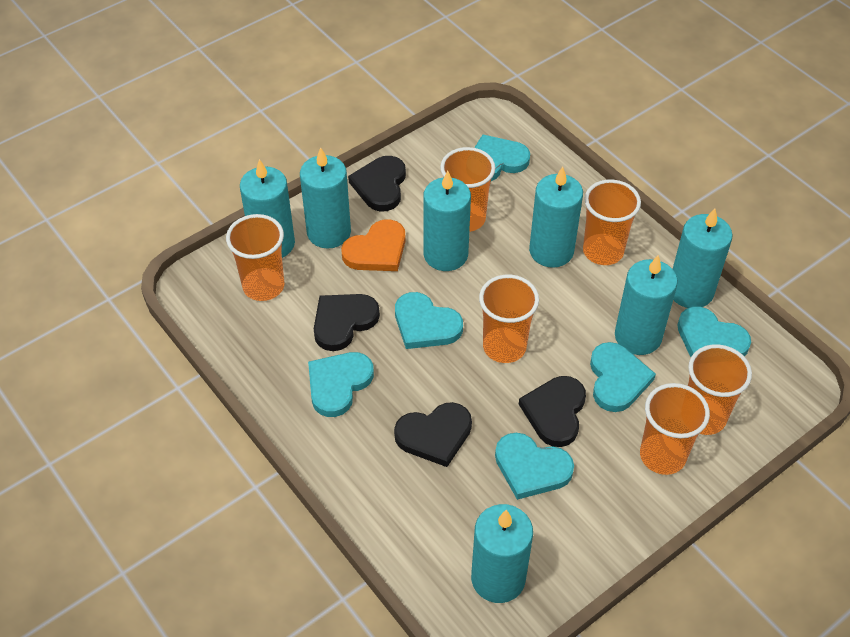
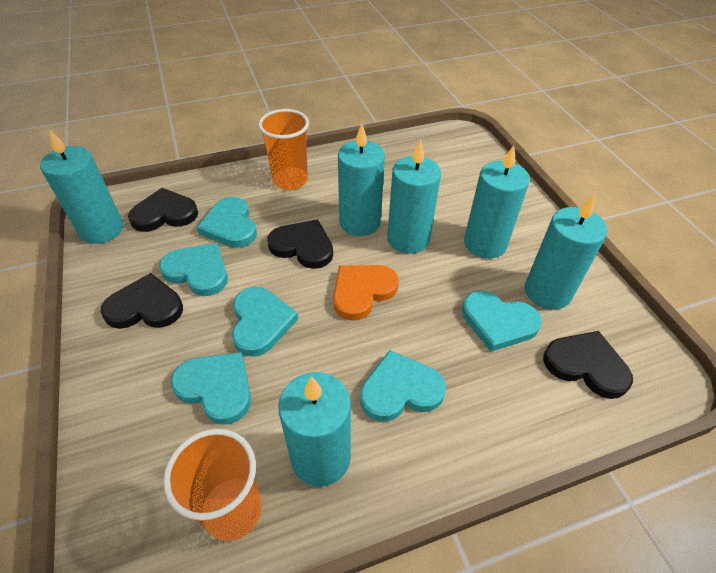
orange cup: [226,214,284,301] [440,147,495,232] [479,275,539,363] [583,179,641,265] [640,383,710,475] [688,344,752,435] = 6 -> [163,429,262,541] [258,109,309,190] = 2
turquoise candle: [240,159,295,258] [300,147,351,248] [423,170,471,271] [471,504,533,603] [529,167,583,268] [615,255,678,355] [673,208,733,308] = 7 -> [40,129,123,244] [278,372,351,487] [338,124,385,236] [387,140,441,254] [464,145,530,259] [525,195,607,310] = 6

